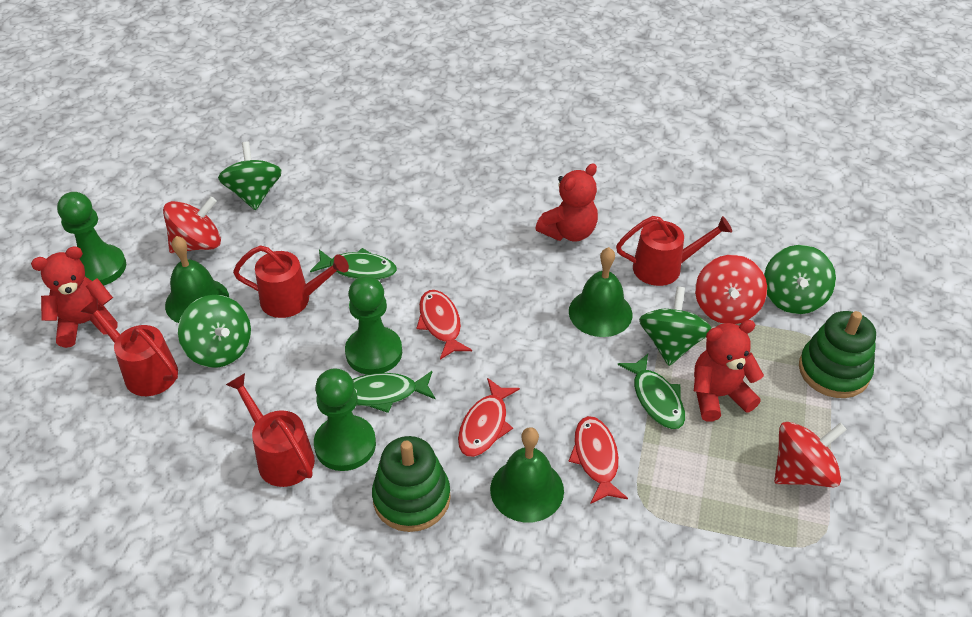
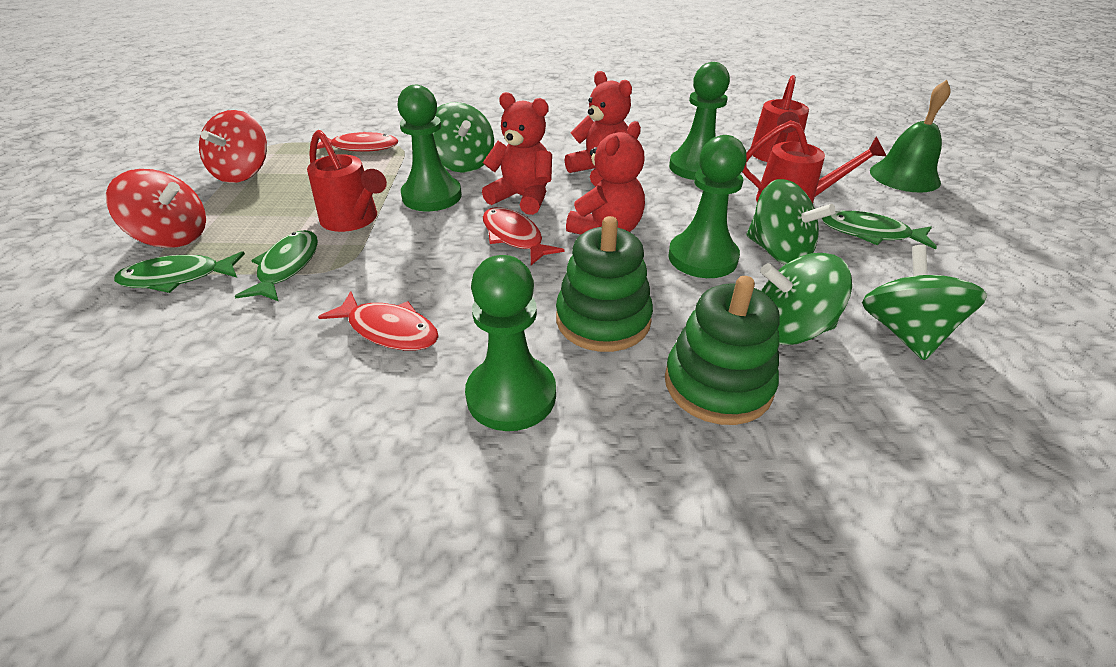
green bell: [165,236,229,323] [490,427,564,523] [569,247,632,337] = 3 -> [870,80,951,193] = 1
green pawn: [57,192,126,286] [314,368,376,471] [345,276,402,375] = 3 -> [398,85,462,211] [465,255,556,431] [668,135,747,278] [669,62,730,180] = 4
red spinning top: [163,197,221,253] [695,255,767,324] [774,422,847,487] = 3 -> [106,169,206,248] [199,110,267,183] = 2
red watering can: [80,299,178,396] [226,373,315,487] [233,245,349,318] [616,216,732,286] = 4 -> [307,130,387,232] [742,120,886,204] [751,75,809,162] = 3

